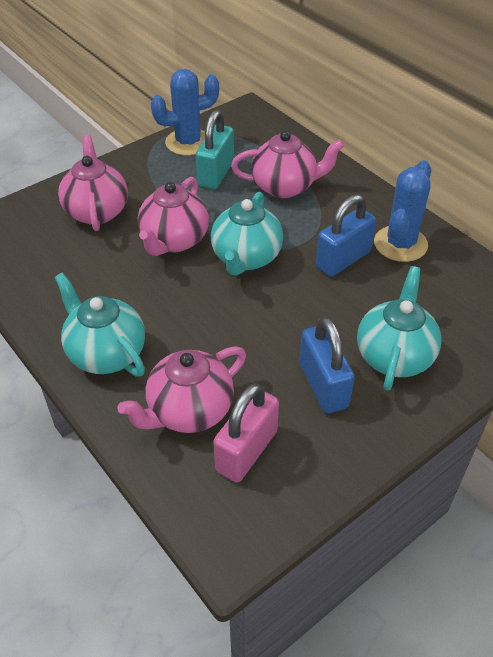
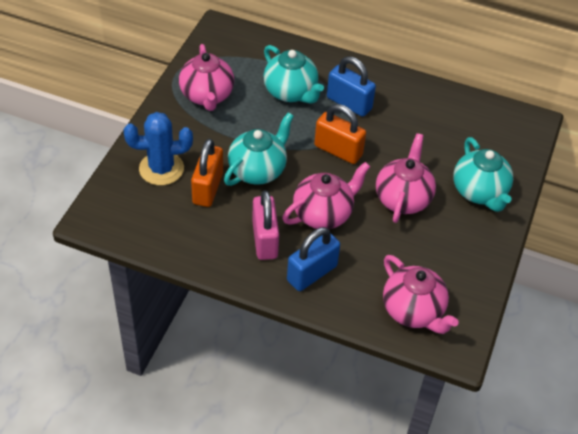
blue cactus: [151,69,219,156] [374,160,431,262] = 2 -> [124,112,193,185] = 1
orange padlock: none = 0 -> [191,139,223,207] [314,104,366,164] = 2
turquoise padlock: [196,110,234,189] = 1 -> none = 0

